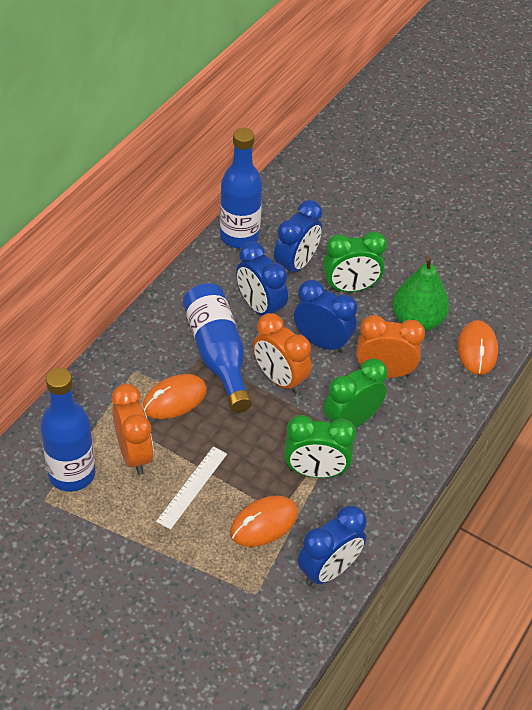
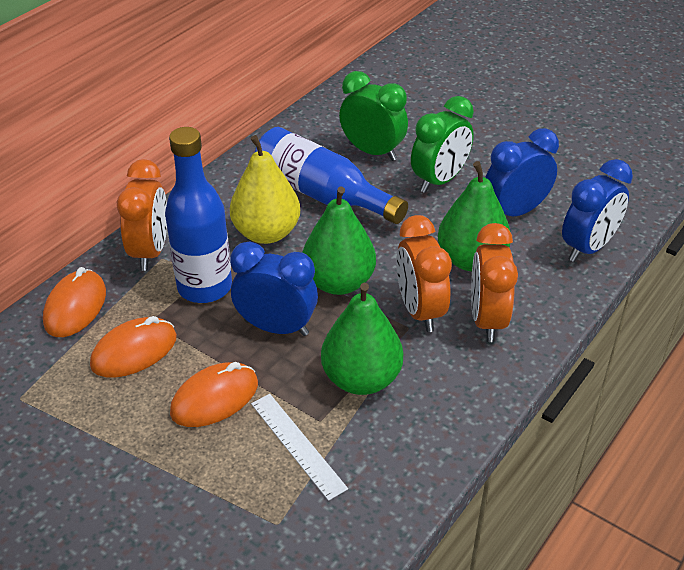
blue bottle: [40,368,95,492] [183,283,252,413] [220,128,262,248] = 3 -> [165,127,232,303] [255,127,408,224] = 2
blue clock: [236,242,288,316] [274,200,322,276] [294,280,357,353] [298,505,367,586] = 4 -> [230,241,318,336] [485,128,559,216] [562,159,633,262] = 3
green clock: [284,415,356,478] [323,231,387,292] [323,359,387,428] = 3 -> [339,71,408,161] [411,96,474,193] = 2
green pear: [392,256,449,331] = 1 -> [302,187,376,295] [321,283,403,395] [438,161,510,271] = 3
yellow pear: none = 0 -> [230,135,300,244] = 1

